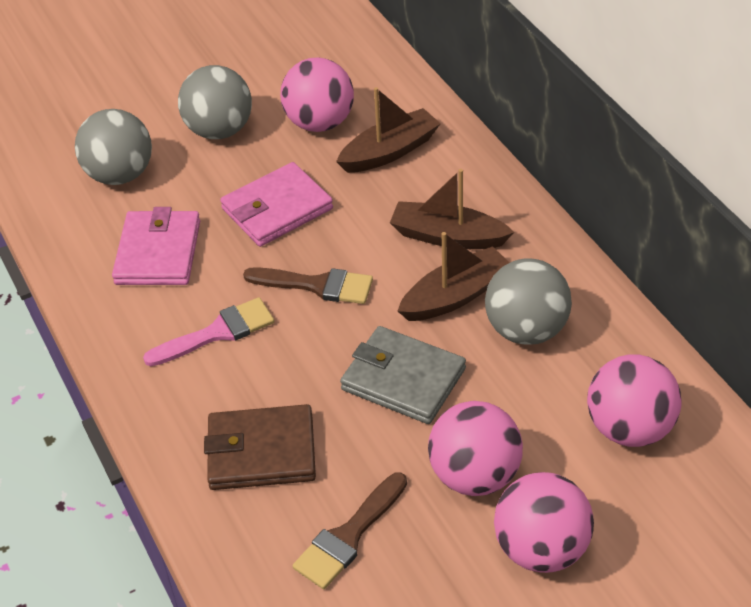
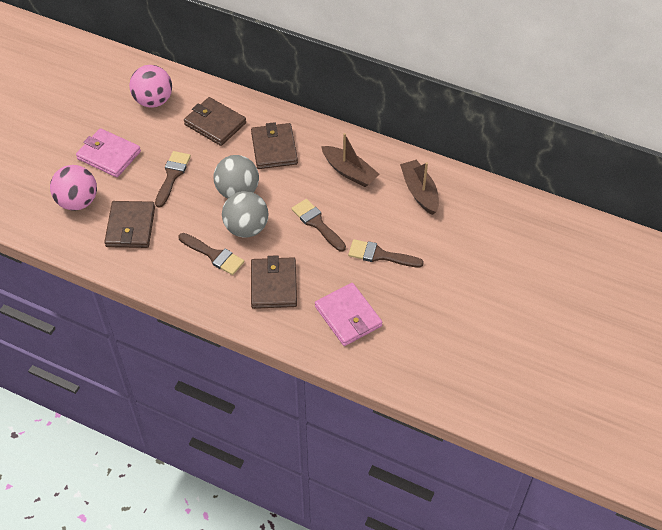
brown boat: [336,87,441,173] [390,169,514,249] [398,232,510,321] = 3 -> [321,133,380,187] [400,160,439,215] = 2
brown brush: [243,267,373,304] [292,472,407,589] = 2 -> [155,151,191,208] [178,233,244,275] [291,199,346,251] [348,239,424,267] = 4
brown wallet: [204,404,316,490] = 1 -> [104,201,155,248] [184,97,246,146] [251,122,298,169] [251,255,297,309] = 4
grey ball: [75,109,152,185] [178,65,252,139] [485,258,572,345] = 3 -> [214,155,259,198] [222,191,269,238] = 2
grey wallet: [340,326,466,424] = 1 -> none = 0
pink ball: [280,57,354,132] [428,401,523,496] [494,472,594,573] [587,354,682,447] = 4 -> [50,165,97,211] [129,65,172,108] = 2
pink brush: [143,297,274,366] = 1 -> none = 0

